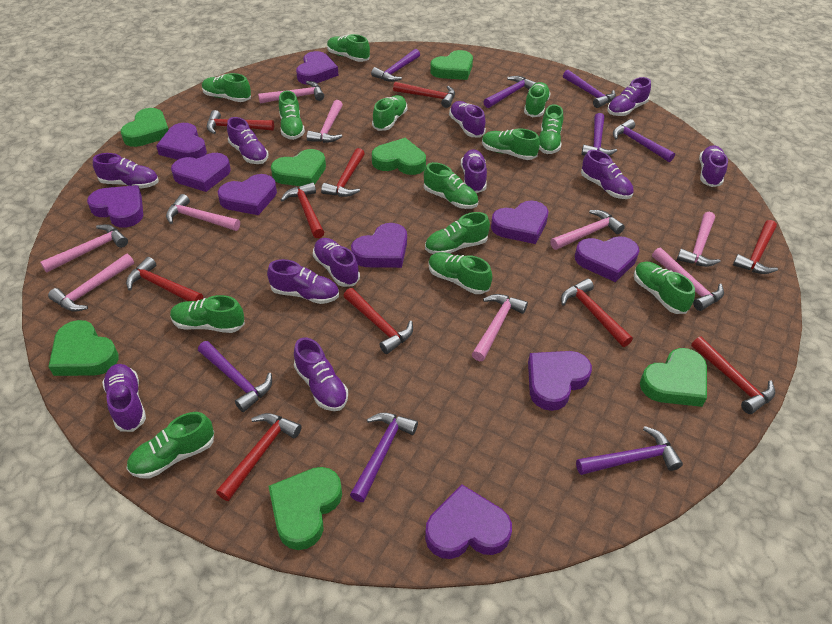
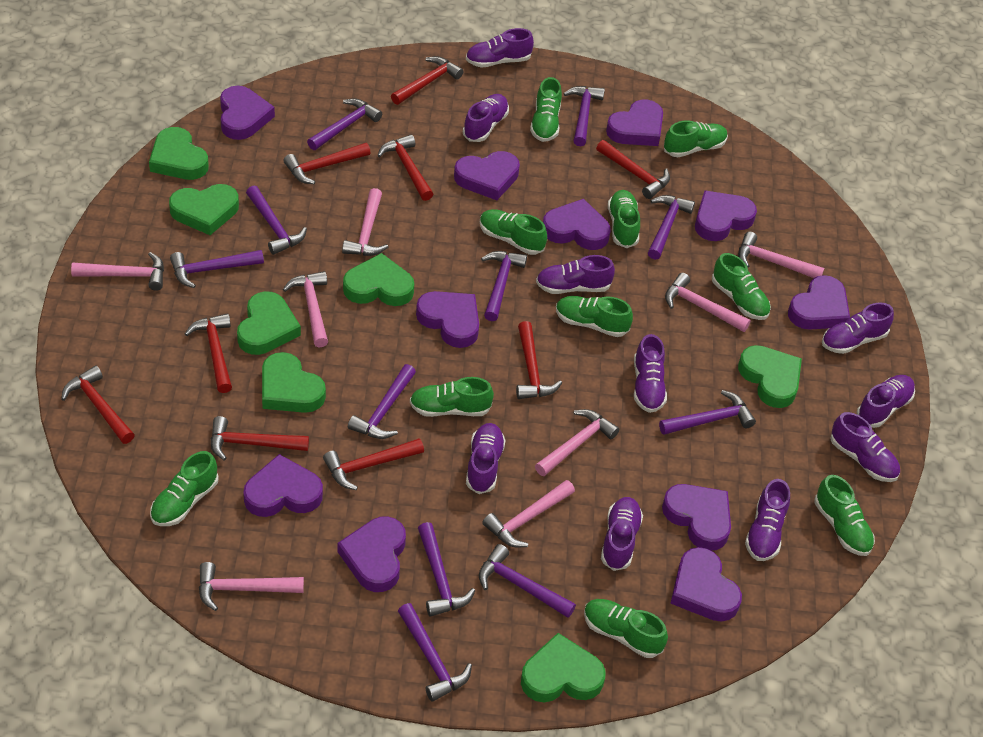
green shoe: [126,412,214,478] [170,295,245,333] [202,73,251,102] [279,91,305,140] [327,34,370,62] [372,95,407,131] [424,162,478,209] [425,212,490,254] [428,252,492,294] [482,128,540,160] [524,82,551,117] [539,104,563,154] [634,261,695,314] = 13 -> [150,451,219,526] [410,377,494,417] [480,209,547,255] [530,77,562,142] [556,296,633,337] [584,599,668,658] [608,190,640,248] [664,120,728,157] [712,253,771,320] [814,475,875,556] = 10
pink hammer: [40,224,128,273] [48,254,134,312] [166,194,240,231] [258,81,324,104] [307,100,343,143] [472,294,528,361] [550,210,625,250] [652,248,724,311] [677,212,720,267] = 9 -> [71,252,164,291] [199,562,304,611] [283,271,328,347] [342,188,388,256] [482,480,575,547] [535,409,619,476] [665,273,751,332] [738,232,824,278] = 8
purple hammer: [198,341,272,412] [350,413,418,502] [371,49,420,82] [483,76,536,108] [563,70,616,108] [576,426,683,475] [581,113,617,156] [613,119,675,162] = 8 -> [170,250,264,288] [246,186,307,255] [307,99,382,150] [348,364,416,439] [398,603,472,702] [418,522,476,617] [479,544,576,618] [481,251,527,321] [563,86,605,146] [648,195,695,260] [659,390,756,435] = 11
purple heart: [87,185,143,228] [156,123,207,160] [171,153,231,192] [217,174,277,215] [296,51,339,85] [351,223,407,268] [425,484,512,559] [491,200,548,244] [528,351,592,411] [575,236,639,282] = 10 -> [220,86,275,140] [243,454,323,517] [338,516,406,592] [416,291,479,348] [454,151,520,200] [543,199,611,250] [606,100,663,146] [662,484,731,551] [670,547,742,622] [695,190,757,241] [788,275,850,330] = 11
purple shoe: [93,153,159,189] [102,364,146,432] [227,117,268,164] [267,259,339,304] [294,337,348,411] [313,238,360,287] [449,101,486,138] [461,149,487,193] [581,150,633,199] [607,77,651,116] [699,145,728,187] = 11 -> [463,94,509,142] [466,28,534,68] [466,423,506,494] [536,255,615,294] [601,497,643,571] [634,334,667,413] [745,479,790,561] [822,302,894,354] [830,412,900,482] [857,375,915,428] = 10
red hammer: [126,257,203,301] [207,110,274,134] [216,413,302,501] [281,182,324,238] [321,148,365,197] [344,288,413,354] [393,82,455,108] [561,278,633,347] [691,336,775,414] [733,220,778,274] = 10 -> [61,366,135,444] [185,313,232,393] [211,416,309,461] [283,143,371,184] [323,438,424,490] [377,134,433,201] [391,56,464,105] [516,321,562,399] [596,140,670,199] = 9

